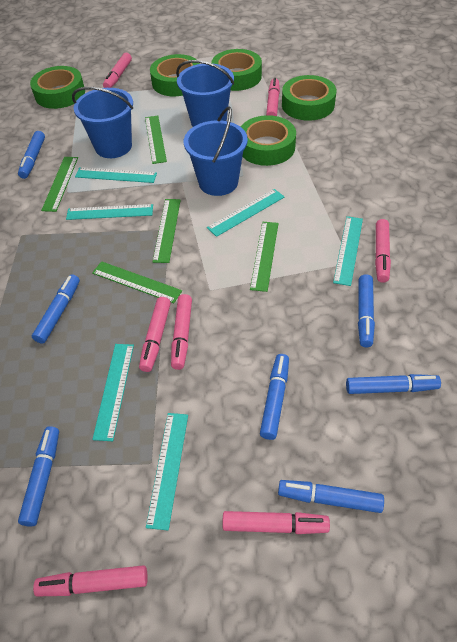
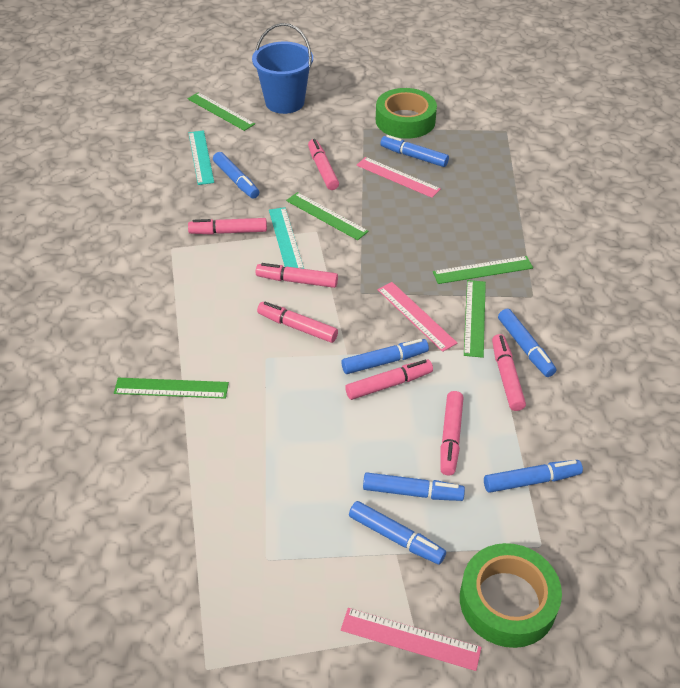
blue bucket: [72,87,133,158] [176,60,234,127] [184,107,248,196] = 3 -> [252,23,313,114] = 1
green tape: [30,66,85,109] [150,54,200,96] [211,49,262,91] [241,115,296,166] [282,75,336,121] = 5 -> [376,88,437,139] [460,543,562,648] = 2
pink ruler: none = 0 -> [341,608,482,671] [357,157,441,198] [377,282,457,352] = 3
turquoise ruler: [66,204,153,220] [75,167,157,183] [92,344,134,441] [146,413,188,530] [207,189,284,237] [333,216,363,286] = 6 -> [189,130,214,185] [269,207,304,269] = 2

